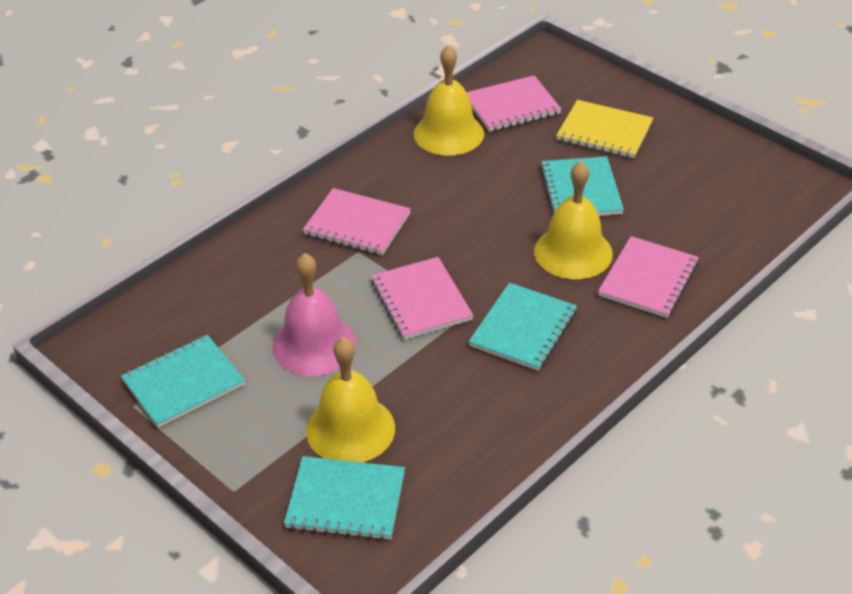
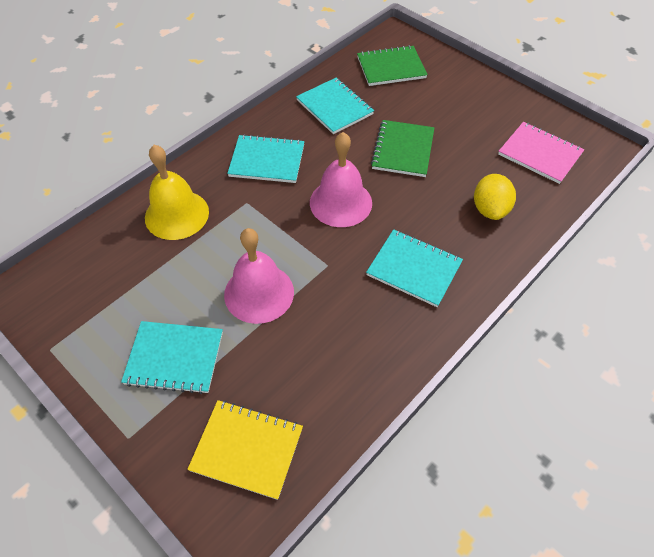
green notebook: none = 0 -> [357,45,428,86] [371,120,434,177] = 2
pink bell: [272,253,356,376] = 1 -> [224,228,294,324] [310,132,372,227] = 2
pink notebook: [303,188,411,255] [371,257,474,340] [467,75,561,132] [598,236,699,318] = 4 -> [498,122,584,184] = 1
yellow bell: [306,337,395,463] [414,45,484,156] [534,161,613,279] = 3 -> [145,145,209,240] = 1
yellow lemon: none = 0 -> [474,174,516,220] = 1

